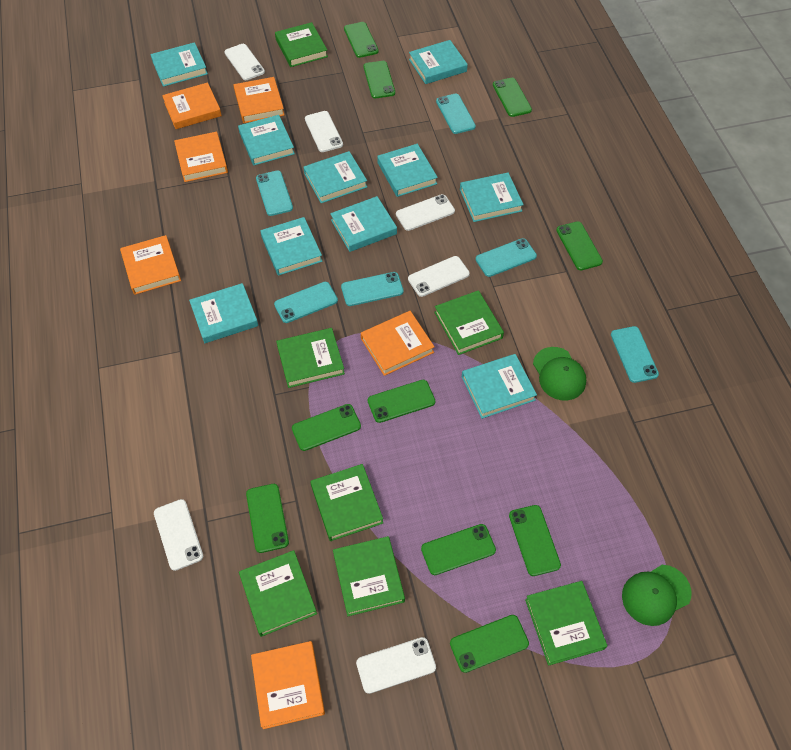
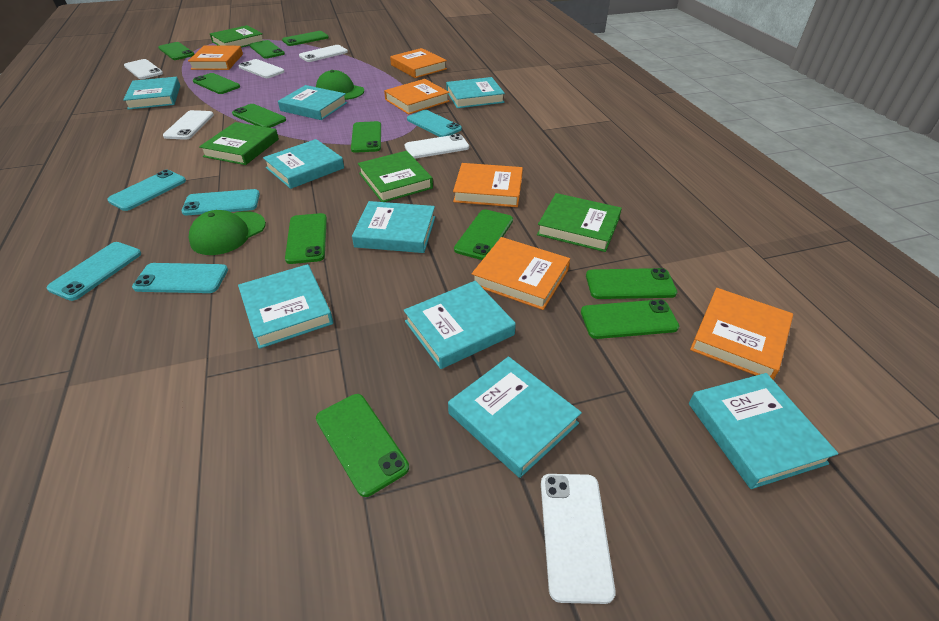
green book: [239,550,317,637] [275,22,328,67] [276,328,345,388] [310,464,383,541] [333,536,405,616] [434,290,504,355] [525,581,607,666] = 7 -> [199,122,279,165] [210,25,263,48] [358,151,433,202] [537,193,622,252] = 4
green phone: [246,484,289,553] [292,404,361,451] [344,22,379,58] [363,61,395,98] [368,380,435,423] [421,524,496,575] [450,615,529,673] [493,78,532,117] [509,505,561,576] [556,221,603,270] = 10 -> [158,42,194,60] [193,73,240,94] [232,104,286,128] [250,40,285,59] [282,31,329,46] [285,213,327,264] [316,394,409,497] [351,121,381,153] [454,209,513,260] [581,299,679,339] [586,268,677,299] = 11
turquoise book: [150,42,208,87] [189,283,258,343] [238,115,295,166] [260,217,323,276] [304,151,367,203] [330,196,397,252] [377,144,438,197] [409,40,468,84] [460,173,524,222] [462,354,537,419] = 10 -> [123,77,180,110] [238,264,333,349] [263,139,344,189] [278,85,347,120] [352,201,435,253] [404,281,516,369] [446,77,505,108] [448,356,582,478] [689,373,838,489] = 9
turquoise phone: [256,170,293,216] [274,282,338,323] [341,272,404,306] [436,94,476,134] [476,238,537,277] [611,326,659,383] = 6 -> [47,242,141,301] [107,170,186,211] [132,263,228,293] [181,189,260,215] [407,110,462,137] = 5

